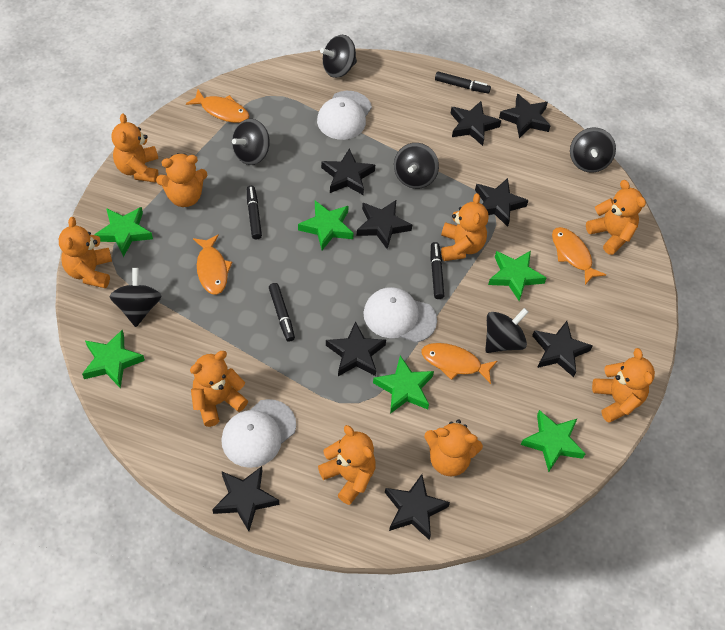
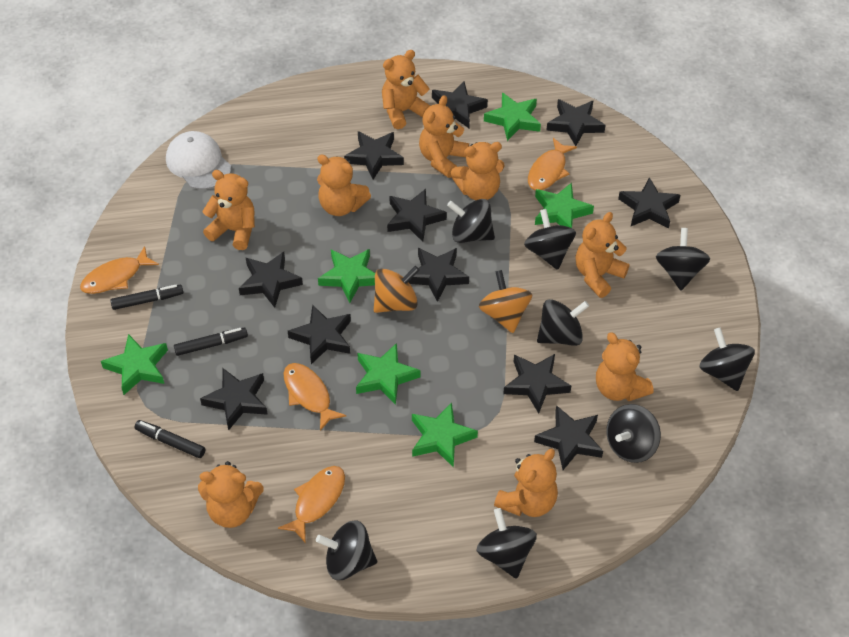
black marker: [247,186,262,240] [269,283,295,342] [431,242,444,299] [435,72,491,94] = 4 -> [110,285,183,310] [135,420,206,458] [174,328,248,356] = 3
black spinning top: [109,268,161,327] [232,119,270,165] [320,35,357,78] [394,143,439,189] [485,308,529,353] [570,127,616,173] = 6 -> [316,520,377,580] [447,199,495,243] [476,508,537,579] [524,209,576,270] [537,299,589,346] [607,404,661,463] [656,228,710,290] [699,328,755,391] = 8
black star: [212,466,279,531] [321,148,375,195] [326,321,386,376] [357,200,412,249] [385,474,450,540] [450,101,502,146] [475,178,529,227] [499,93,551,138] [532,321,593,377] = 9 -> [200,368,268,430] [239,252,303,308] [288,305,351,364] [344,131,404,180] [387,189,447,242] [409,248,469,302] [432,81,488,128] [503,354,571,414] [534,405,603,470] [546,99,606,146] [618,177,680,229] = 11
orange spinning top: none = 0 -> [374,266,420,313] [479,270,532,333] = 2
white cap: [221,399,296,468] [317,91,372,140] [363,287,437,343] = 3 -> [166,131,231,190] = 1

